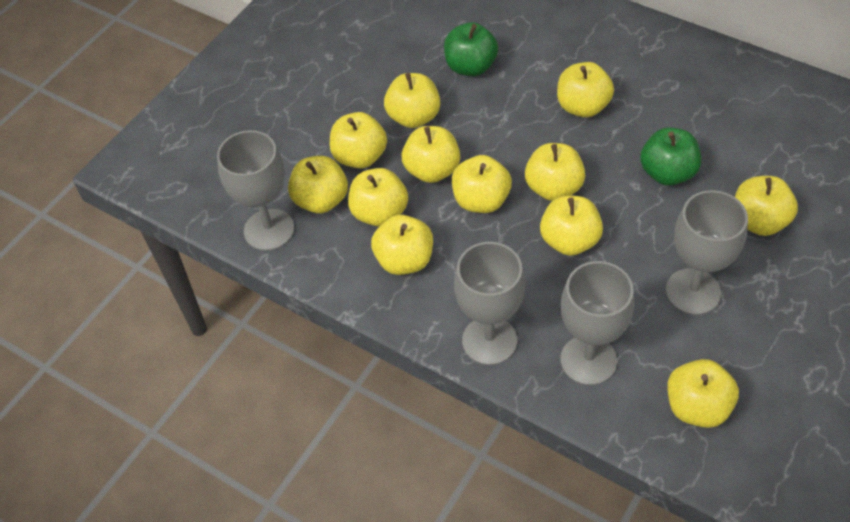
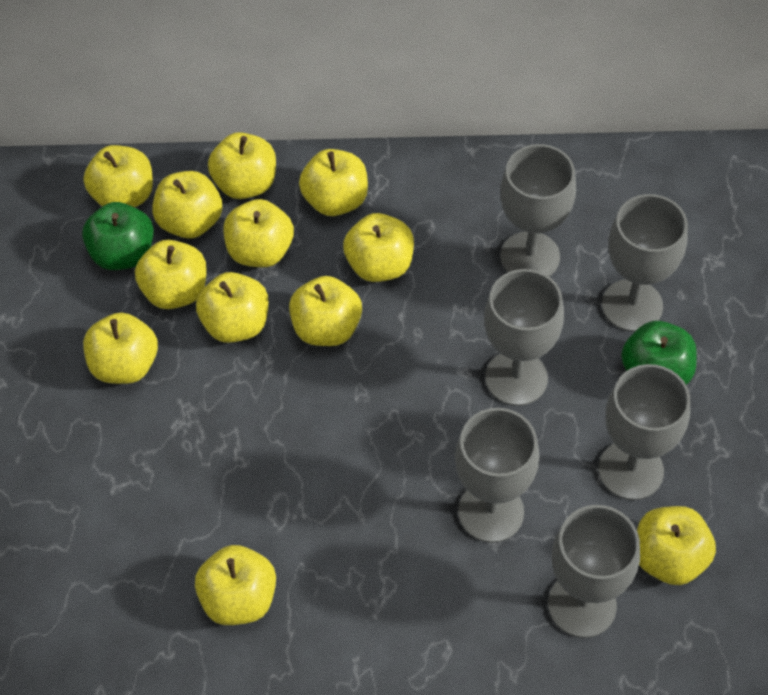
grey goblet: [217,130,294,251] [454,242,525,365] [560,261,634,385] [666,190,748,315] = 4 -> [455,408,540,543] [484,269,564,406] [500,144,576,276] [548,505,640,638] [599,364,690,500] [602,194,688,332] = 6

